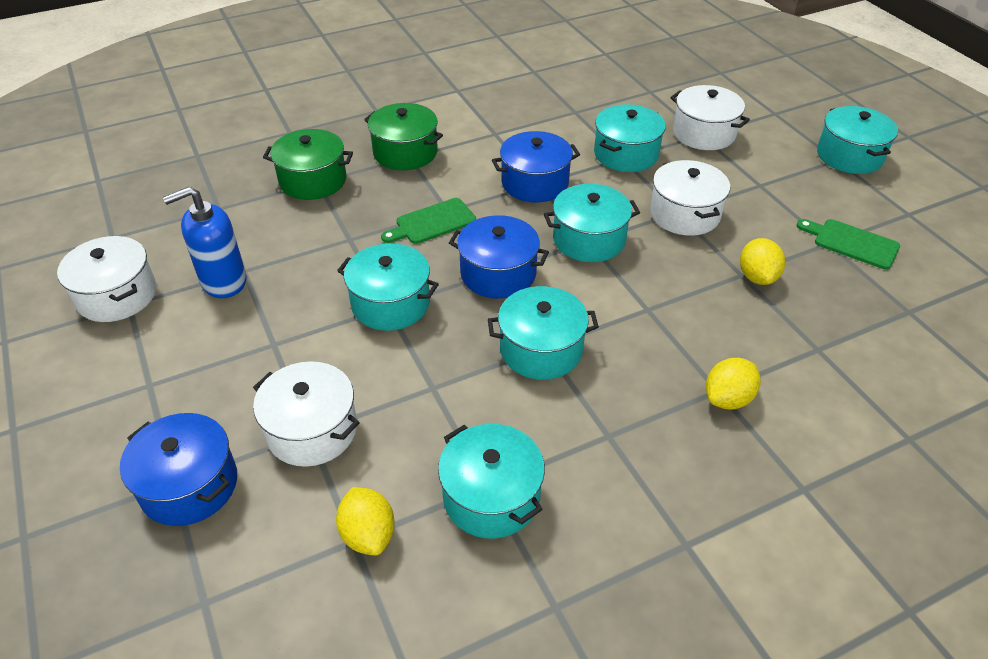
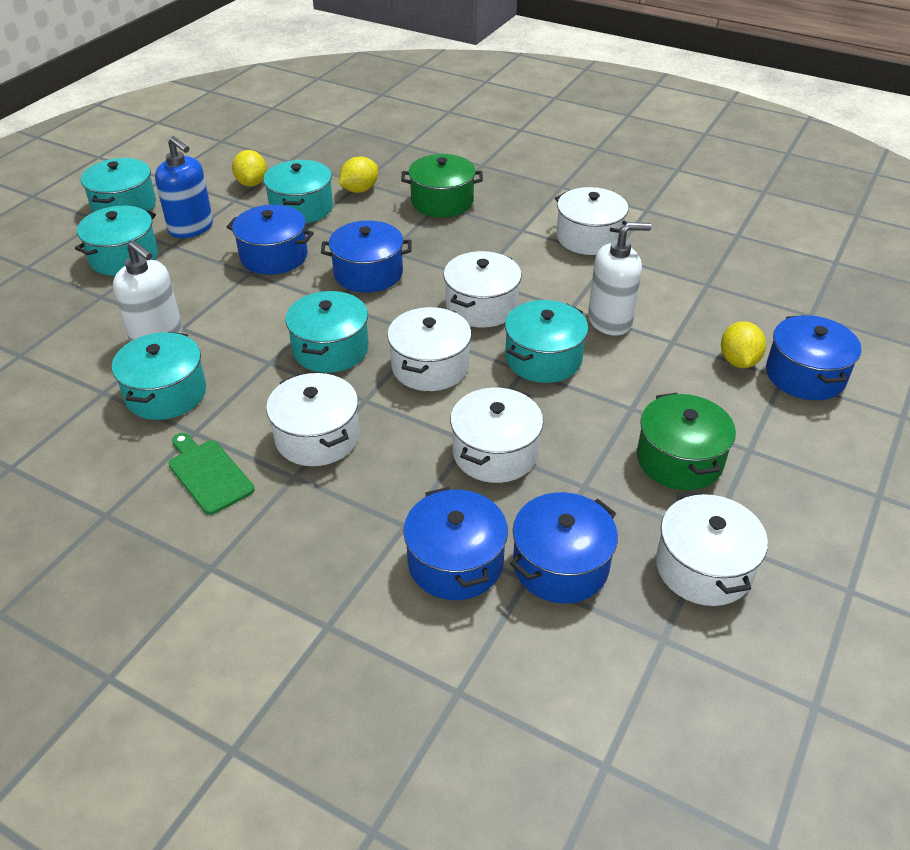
blue pot: [120,413,237,526] [449,215,549,299] [492,131,580,202] = 3 -> [227,205,314,275] [321,220,411,293] [403,487,508,600] [510,492,618,603] [766,315,862,400] = 5
green cutting board: [381,198,476,244] [797,219,900,269] = 2 -> [169,433,254,515] = 1
white pot: [57,236,156,322] [253,361,360,467] [650,160,730,236] [670,85,750,150] = 4 -> [266,373,359,466] [387,307,472,391] [444,251,521,328] [450,388,543,483] [555,187,628,255] [656,491,768,606] = 6
white soap dispenser: none = 0 -> [113,241,182,342] [588,222,652,336] = 2

